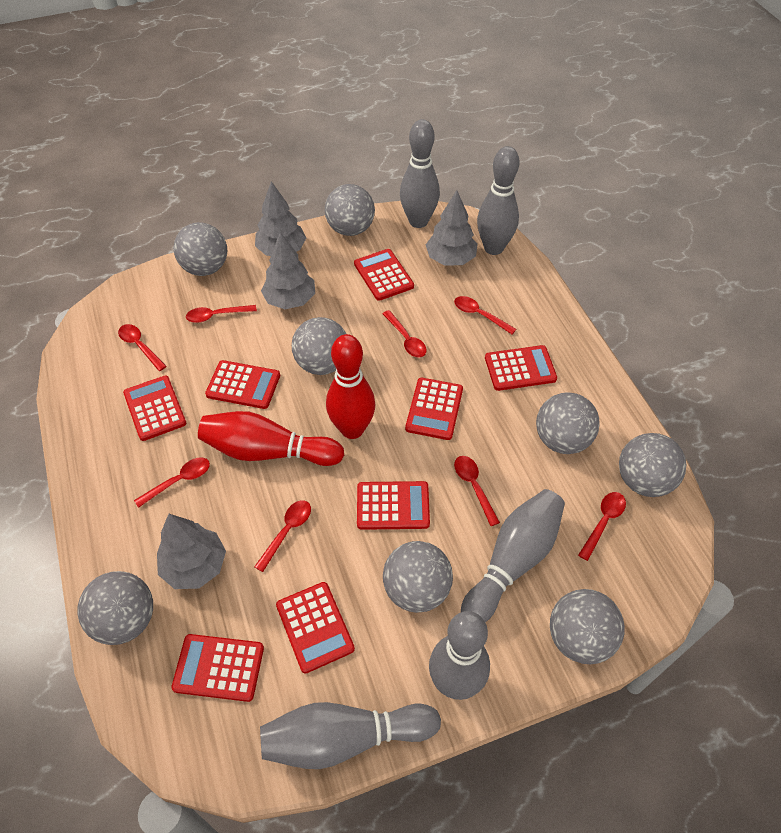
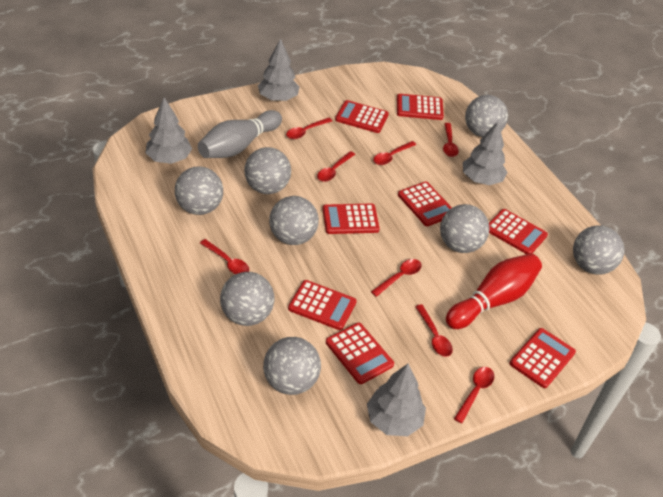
grey bowling pin: [260,702,441,769] [400,119,440,228] [429,611,490,700] [461,489,565,622] [477,146,519,255] = 5 -> [198,110,282,158] = 1
red bowling pin: [198,411,344,466] [326,334,375,439] = 2 -> [446,253,542,329] = 1

